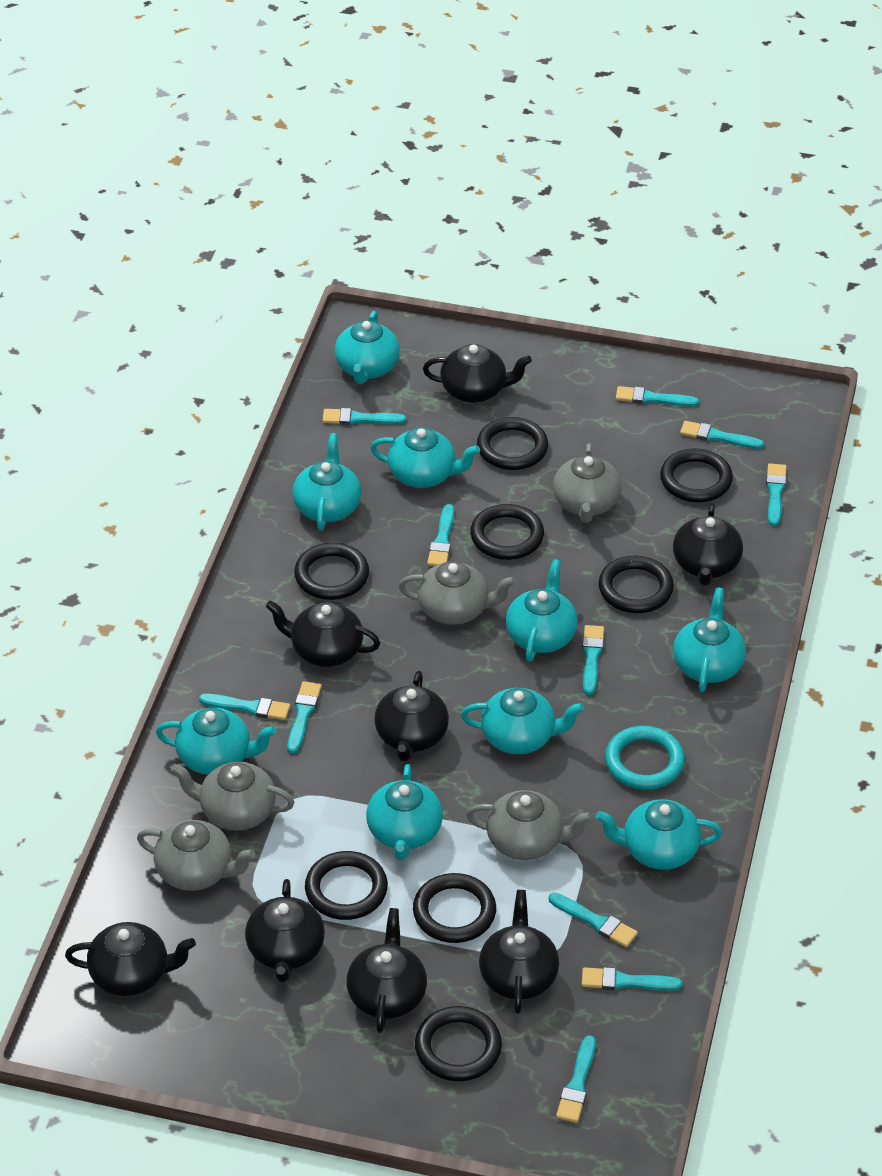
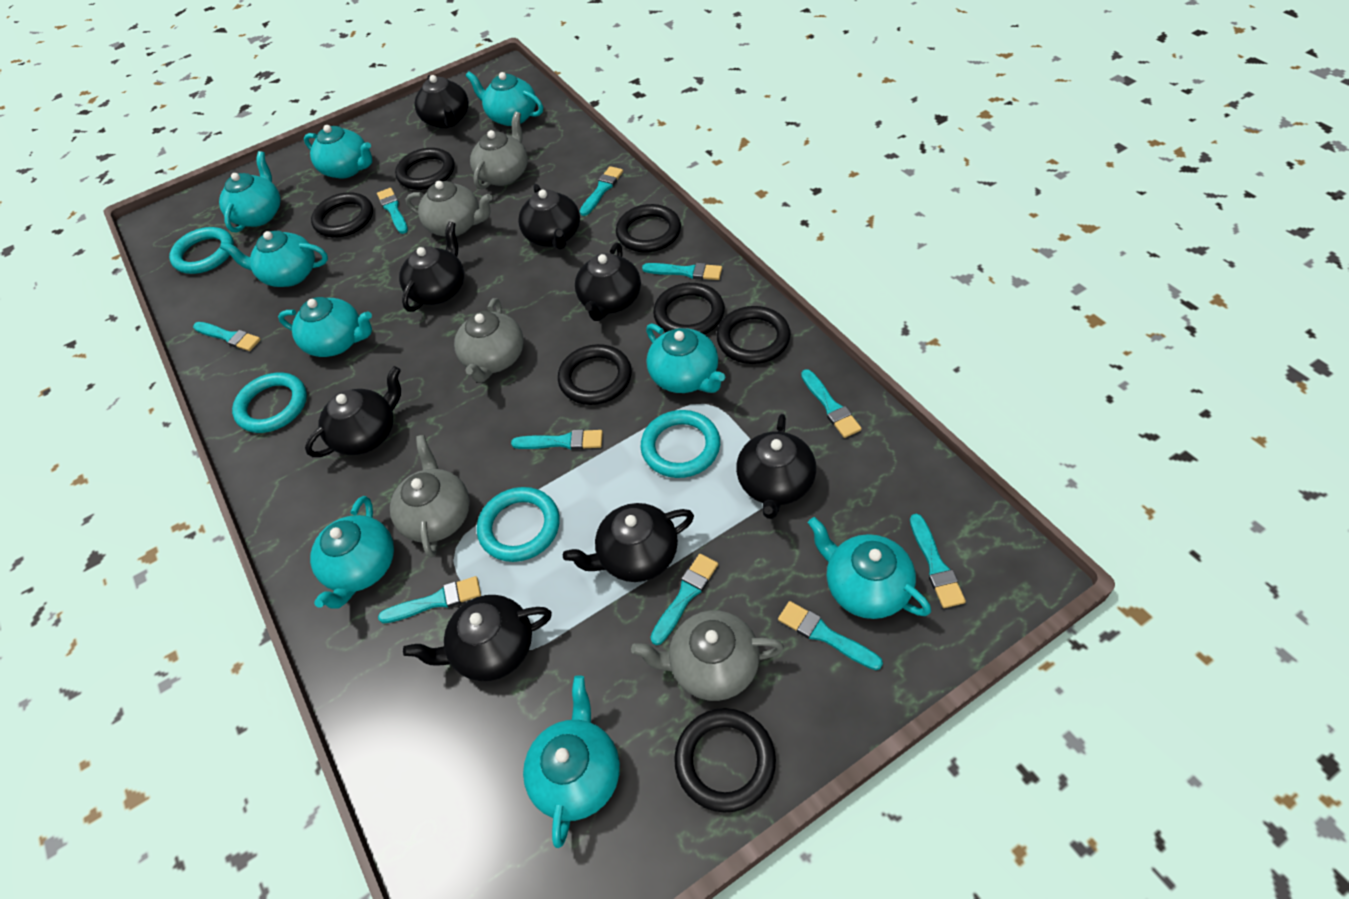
black ring: [294,543,369,600] [305,851,388,920] [413,873,496,943] [415,1006,502,1081] [470,504,544,560] [477,417,548,470] [598,556,674,613] [660,448,733,502] = 8 -> [311,192,373,238] [395,148,455,190] [558,344,632,405] [616,204,681,252] [653,283,725,335] [674,708,776,813] [717,306,791,364] = 7
turquoise brush: [199,694,290,720] [287,681,322,754] [323,408,406,425] [427,504,454,566] [549,892,638,947] [556,1035,596,1123] [582,625,604,695] [582,967,682,991] [616,386,699,407] [680,421,764,449] [766,463,787,526] = 11 -> [193,322,261,351] [377,188,408,234] [378,576,481,623] [511,429,603,450] [580,166,623,216] [642,263,722,280] [650,554,718,645] [778,601,883,670] [801,369,862,438] [910,514,966,608] = 10
turquoise ring: [605,726,685,790] = 1 -> [169,227,234,274] [232,372,307,433] [477,487,560,562] [641,410,720,478] = 4

